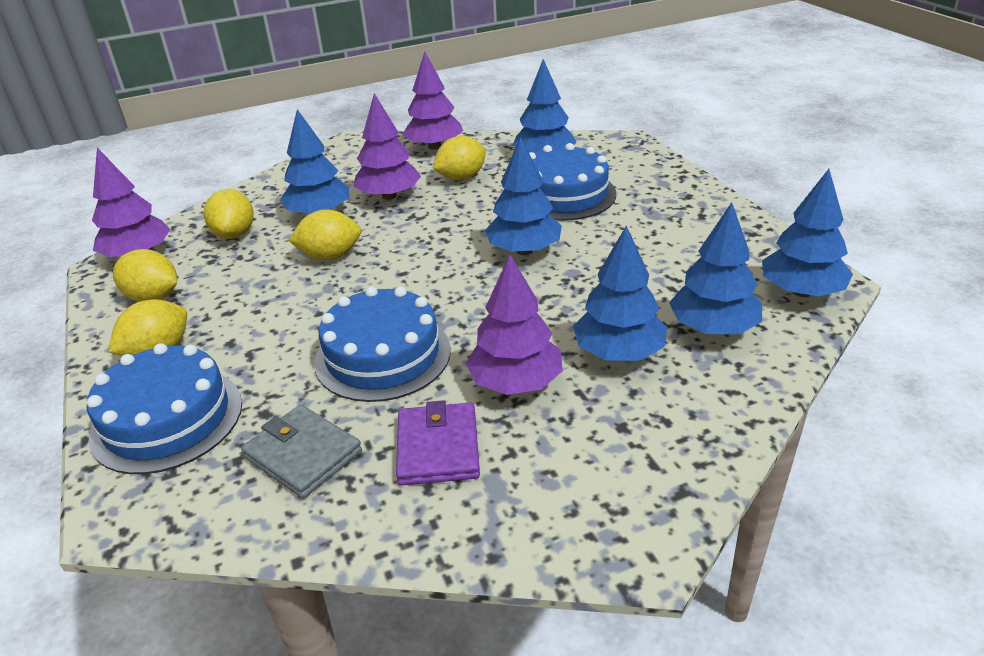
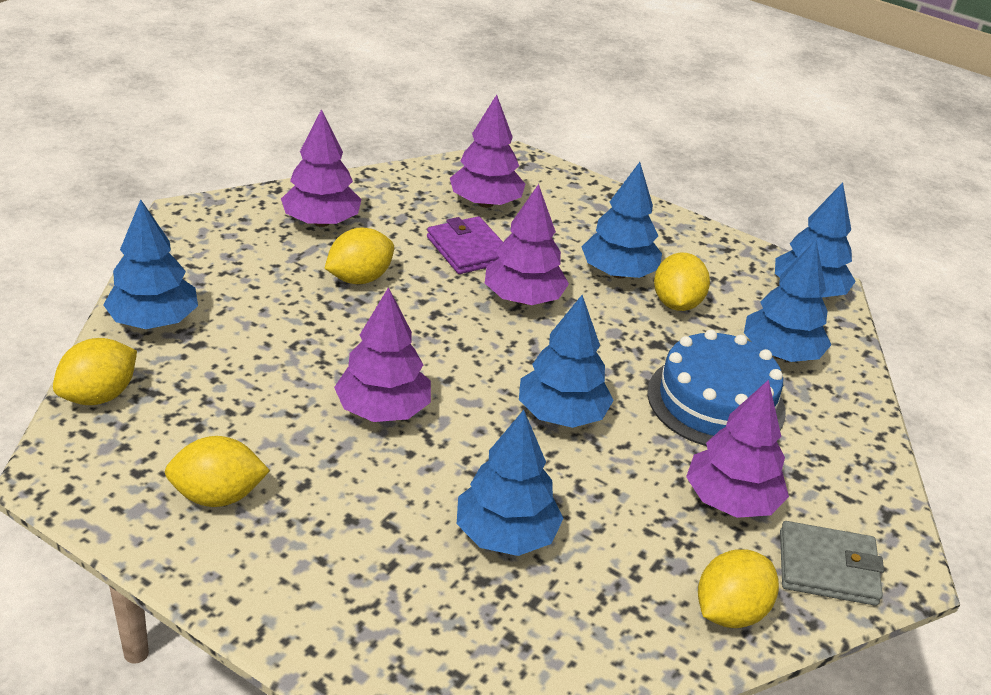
blue cake: [87,343,242,474] [314,287,451,402] [529,143,616,220] = 3 -> [647,330,786,446] = 1
purple tree: [92,148,171,257] [354,93,421,200] [403,51,463,150] [466,255,563,395] = 4 -> [281,109,362,227] [334,287,431,422] [450,94,525,208] [485,184,569,305] [686,380,789,518] = 5

